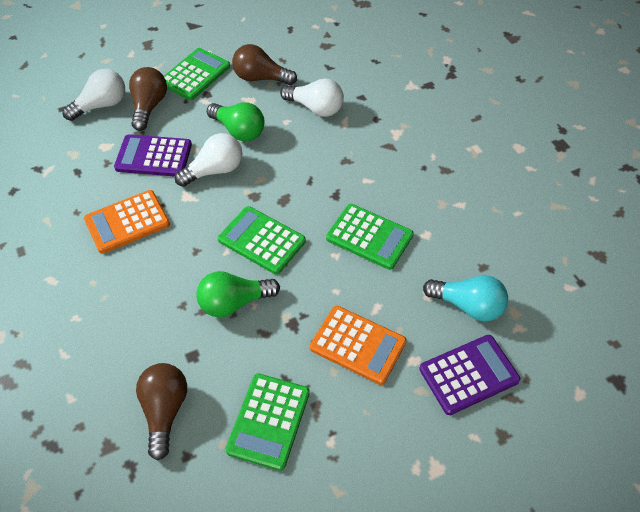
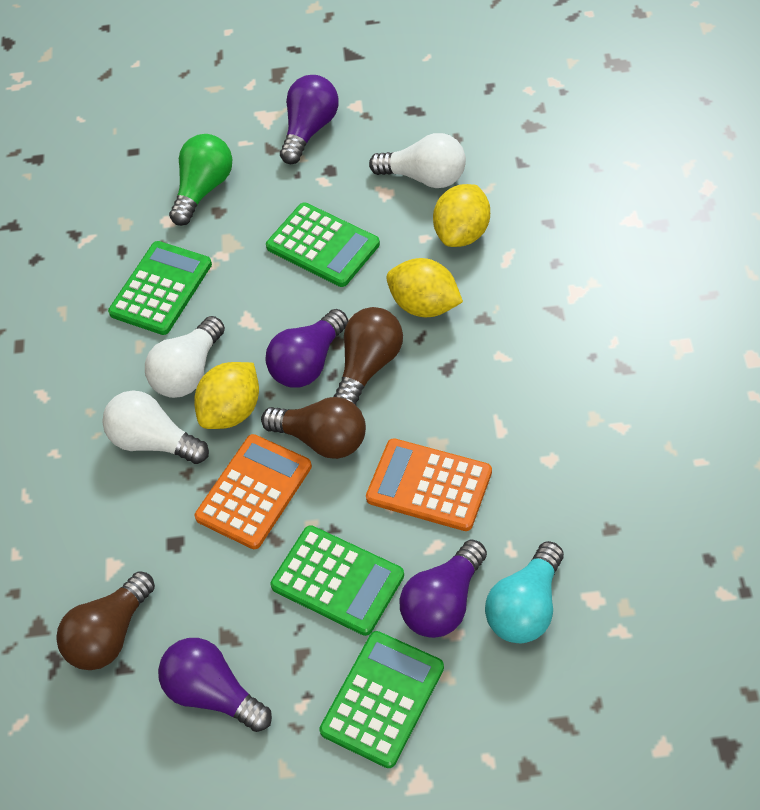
green light bulb: [196,271,280,317] [207,102,264,141] = 2 -> [169,134,232,226] = 1
purple calculator: [114,134,192,177] [419,335,520,415] = 2 -> none = 0
purple light bulb: none = 0 -> [158,638,272,732] [265,309,348,387] [280,75,339,164] [399,540,487,638] = 4
yellow lemon: none = 0 -> [194,362,259,429] [386,258,463,317] [433,184,490,247] = 3

